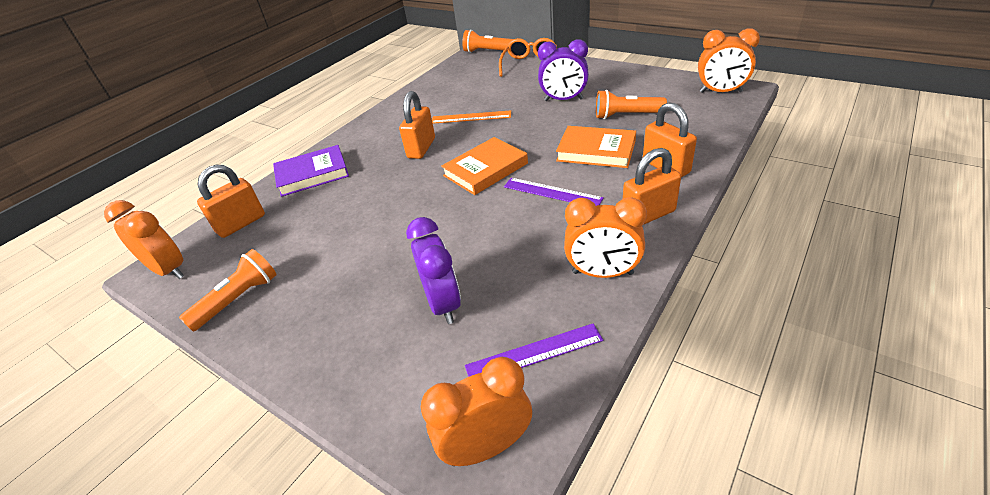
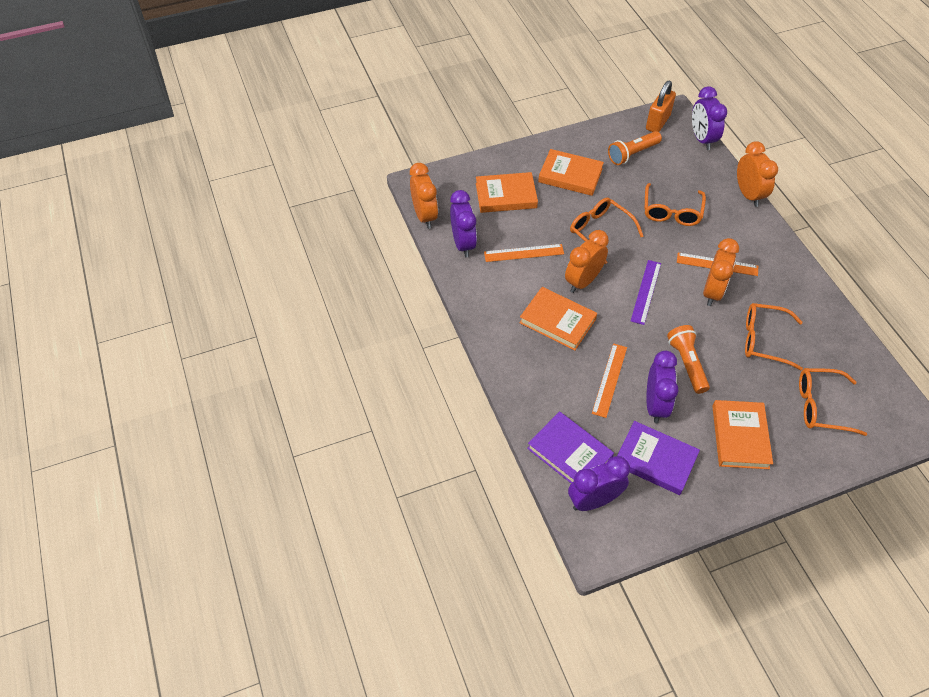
orange book: [441,137,528,195] [556,126,636,168] = 2 -> [476,172,538,213] [519,287,597,351] [538,149,604,196] [712,400,773,469] = 4
orange flashlight: [179,249,277,332] [462,30,513,53] [596,90,667,119] = 3 -> [608,131,662,165] [667,325,710,394] = 2
orange glasses: [499,38,557,77] = 1 -> [570,198,644,264] [645,183,706,226] [745,303,803,371] [799,368,867,436] = 4
orange padlock: [197,165,265,238] [399,91,435,159] [623,148,681,225] [643,102,697,177] = 4 -> [646,81,676,132] = 1
orange ruler: [432,110,511,124] = 1 -> [484,244,564,262] [592,343,627,418] [677,253,758,276] = 3
purple book: [273,145,349,197] = 1 -> [527,411,614,483] [617,421,700,495] = 2
purple clock: [406,217,461,324] [538,39,589,101] = 2 -> [450,190,477,257] [568,456,630,511] [646,351,679,423] [692,87,727,150] = 4
purple ruler: [465,324,603,377] [504,178,604,206] = 2 -> [631,260,661,325] = 1

